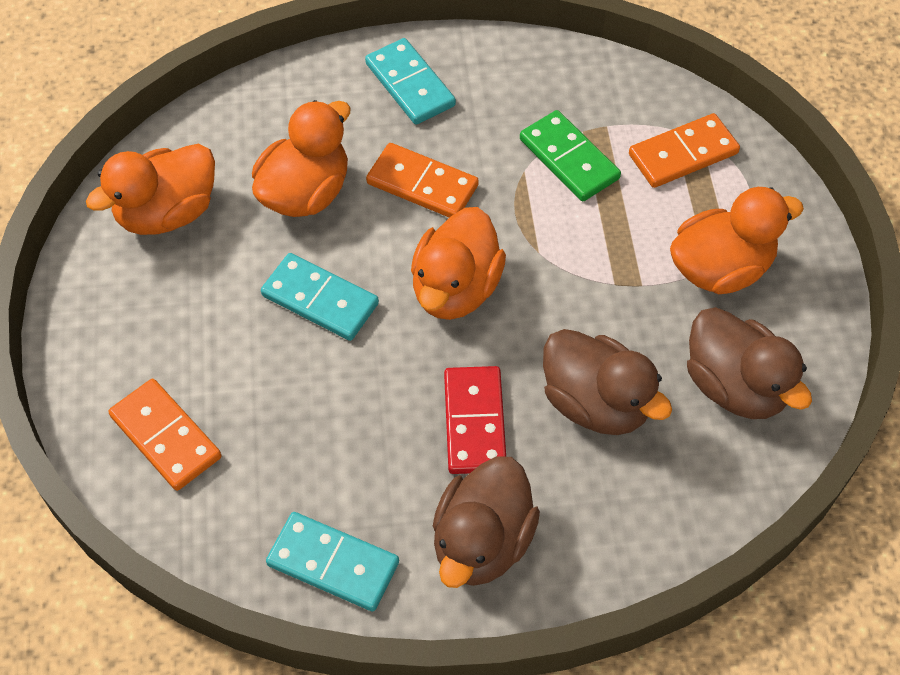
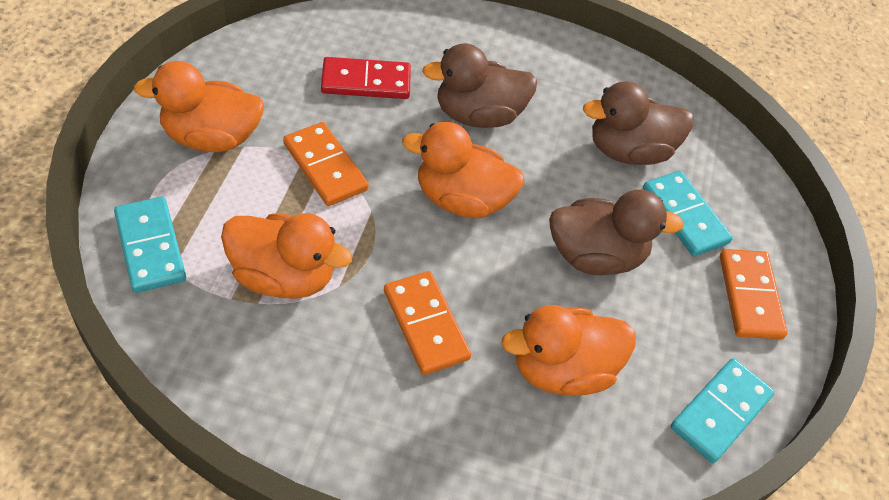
green domino: [520,110,621,201] = 1 -> none = 0

